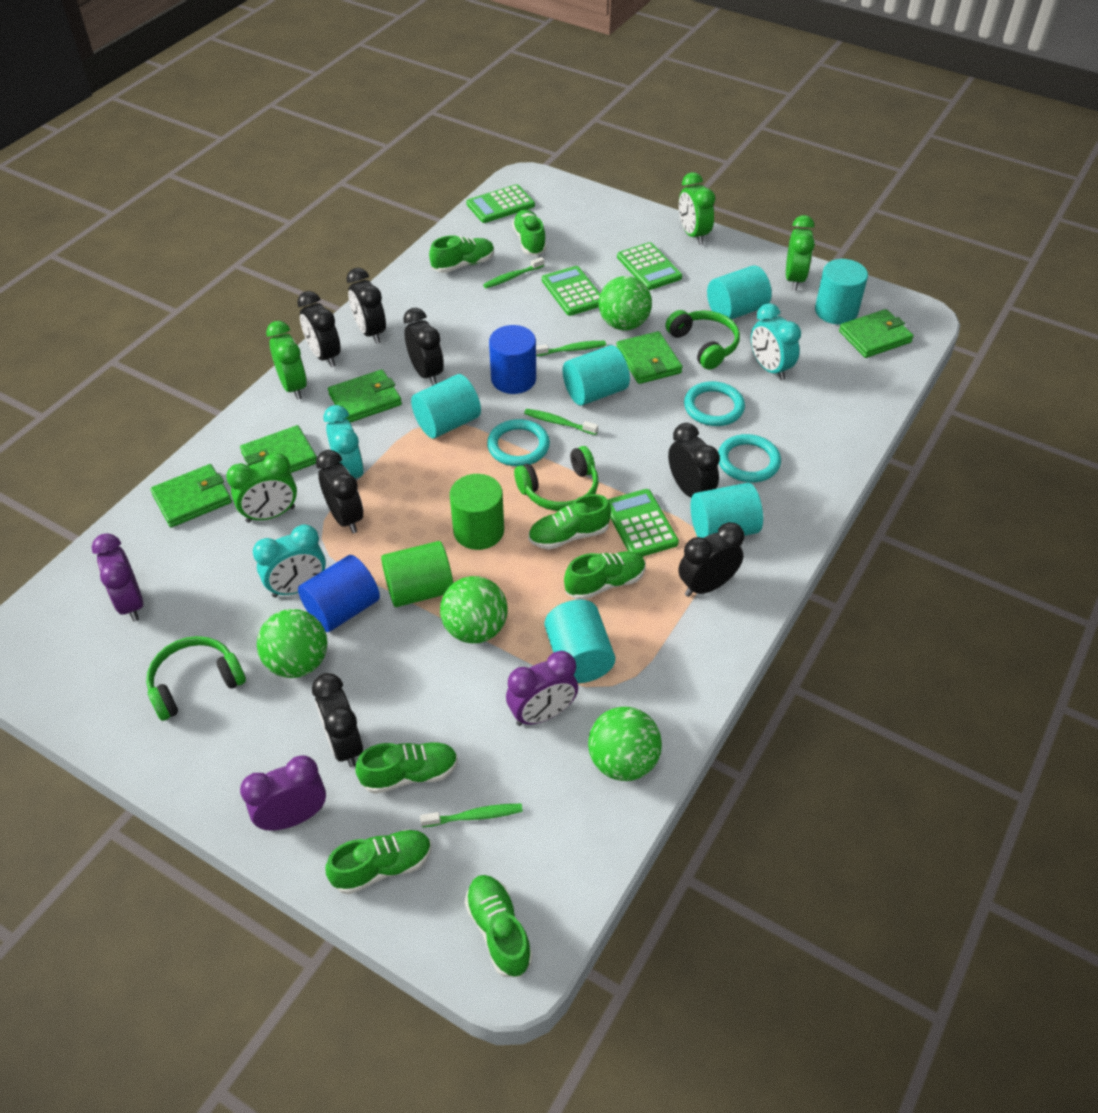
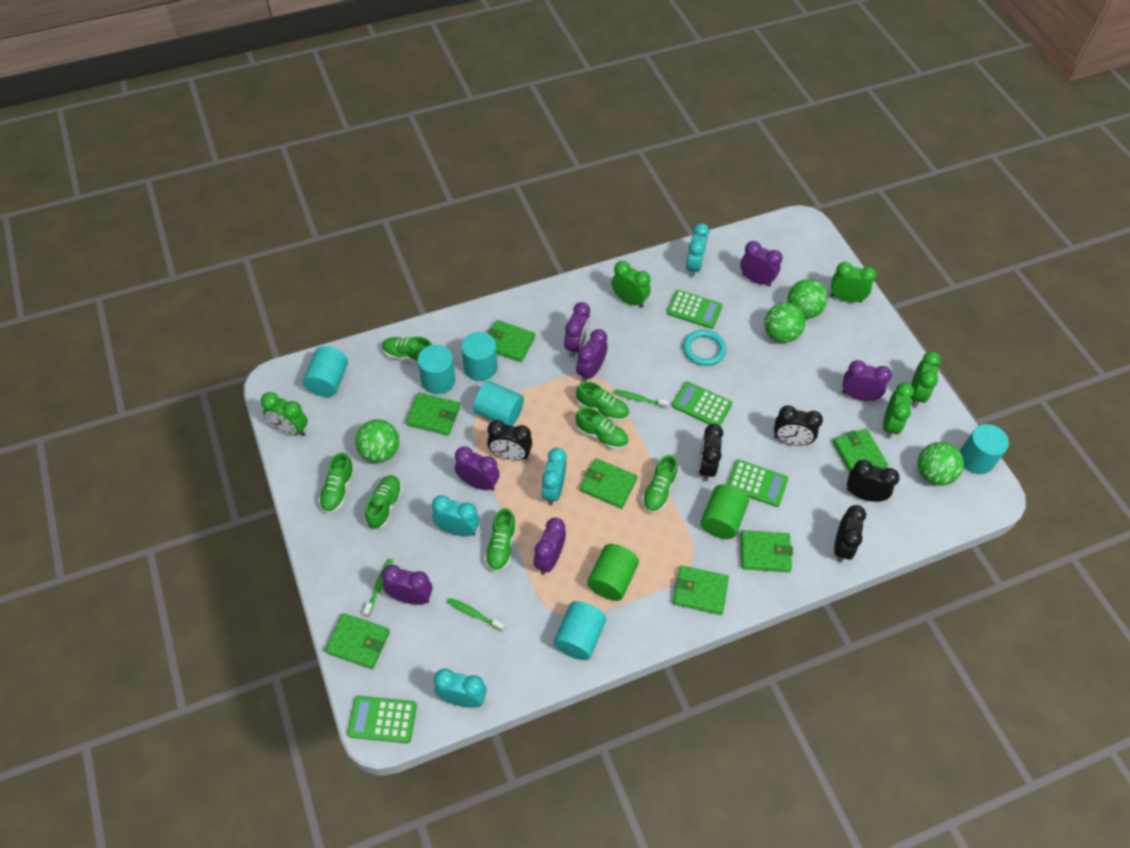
black clock: [297,291,341,367] [312,673,363,767] [316,450,363,533] [347,268,386,344] [403,308,444,386] [668,423,720,498] [678,522,744,597] = 7 -> [487,420,532,460] [698,424,723,481] [774,406,823,446] [834,505,866,563] [847,460,899,502] = 5
blue cylinder: [298,555,380,632] [489,325,536,394] = 2 -> none = 0
green clock: [226,453,297,523] [266,321,307,400] [679,172,715,245] [786,215,815,291] = 4 -> [261,392,308,436] [611,261,651,308] [831,262,877,303] [883,383,914,438] [911,352,941,407] = 5
green headphones: [146,636,246,721] [514,446,599,511] [665,310,740,370] = 3 -> none = 0
green toothbrush: [420,804,523,827] [483,257,544,288] [524,409,598,435] [536,341,606,356] = 4 -> [363,559,393,617] [447,598,504,631] [613,390,669,408] = 3
green wallet: [150,464,232,527] [240,425,317,473] [328,369,402,423] [616,331,683,384] [839,309,914,358] = 5 -> [325,613,390,669] [406,393,460,436] [487,320,535,362] [580,458,638,509] [673,565,729,615] [741,530,793,572] [833,429,888,472] = 7
purple clock: [92,533,143,622] [240,755,326,831] [506,651,578,726] = 3 -> [382,565,432,605] [455,447,500,491] [533,518,566,575] [564,302,590,357] [576,329,608,382] [740,241,783,286] [842,360,892,401] = 7
turquoise clock: [253,524,326,598] [323,405,364,480] [751,303,801,380] = 3 -> [432,495,479,536] [434,668,487,708] [541,448,567,505] [686,223,709,277] = 4
turquoise ring: [487,419,550,466] [684,381,745,426] [718,434,781,483] = 3 -> [683,330,726,366] = 1

